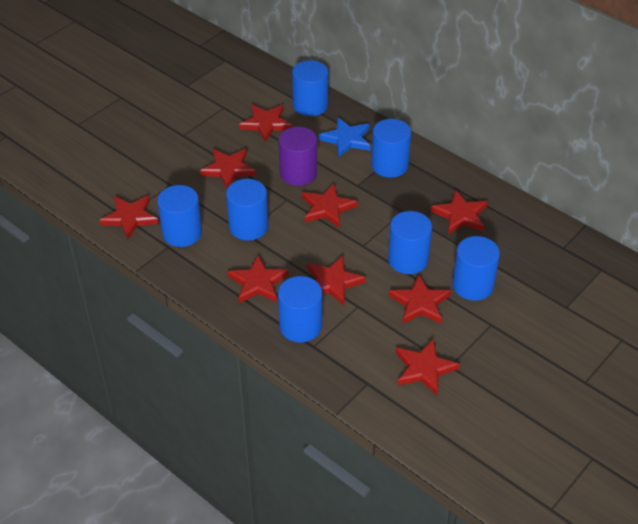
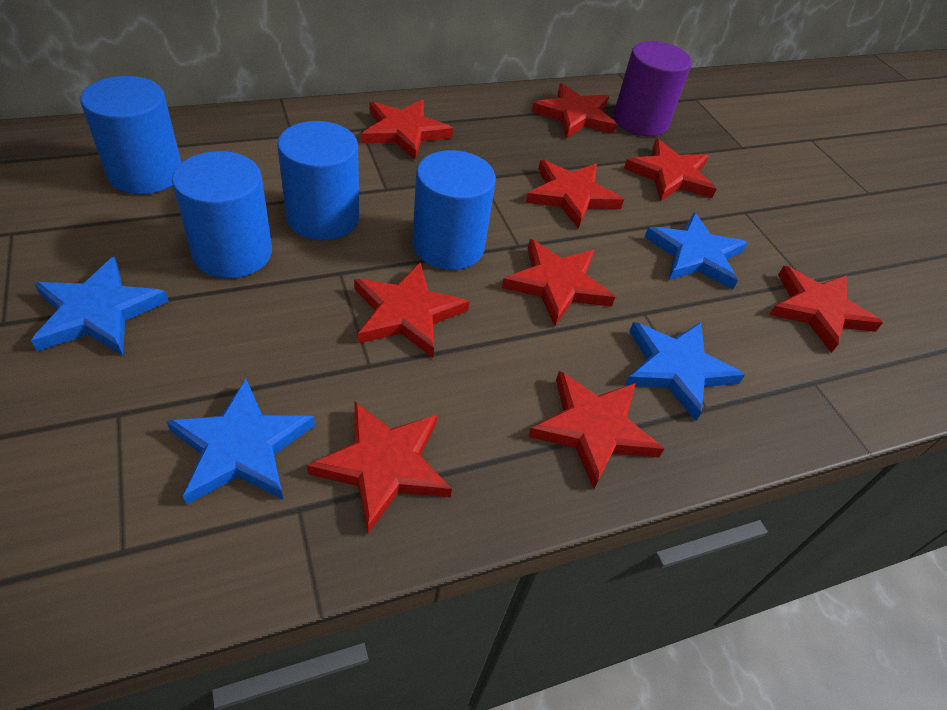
blue cylinder: [157,185,202,247] [226,179,269,240] [278,276,322,342] [292,60,328,116] [371,119,411,178] [388,211,432,274] [452,236,500,301] = 7 -> [81,76,181,194] [172,151,272,278] [277,121,359,240] [412,150,496,270] = 4
blue star: [318,117,371,158] = 1 -> [31,257,169,355] [166,379,315,505] [625,322,745,421] [645,212,748,290] = 4

